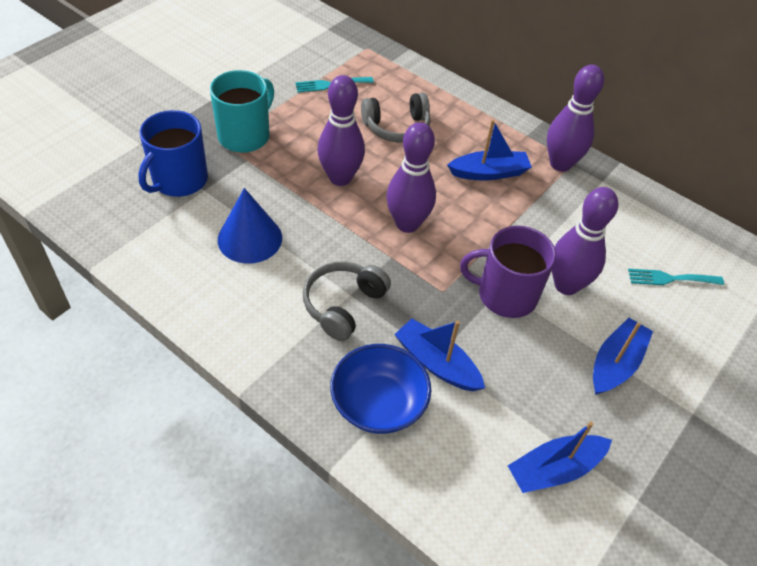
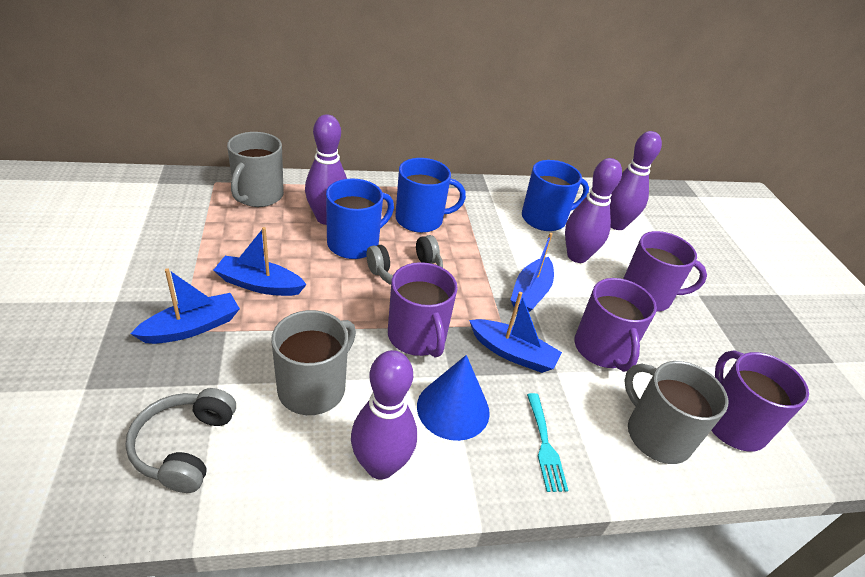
blue bowl: [330,344,431,434] = 1 -> none = 0
blue mug: [138,110,208,197] = 1 -> [326,179,394,259] [395,158,466,233] [522,160,589,231] = 3
grey mug: none = 0 -> [227,132,284,207] [271,310,356,415] [624,361,728,464] = 3
purple mug: [460,226,556,318] = 1 -> [388,262,458,358] [574,278,657,372] [623,231,707,312] [711,350,809,452] = 4
turquoise fork: [295,77,374,93] [628,269,724,285] = 2 -> [527,393,569,492] = 1
turquoise mug: [210,70,274,153] = 1 -> none = 0

